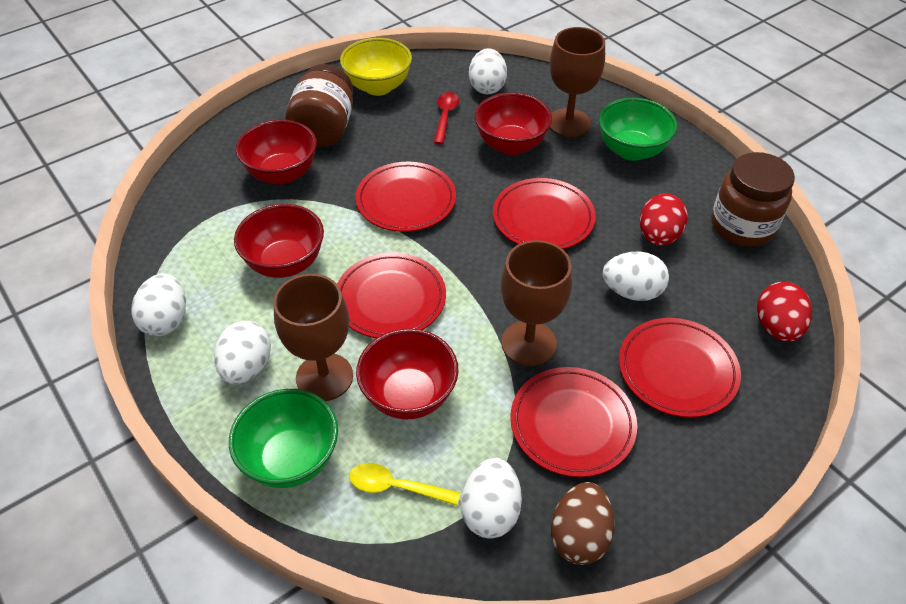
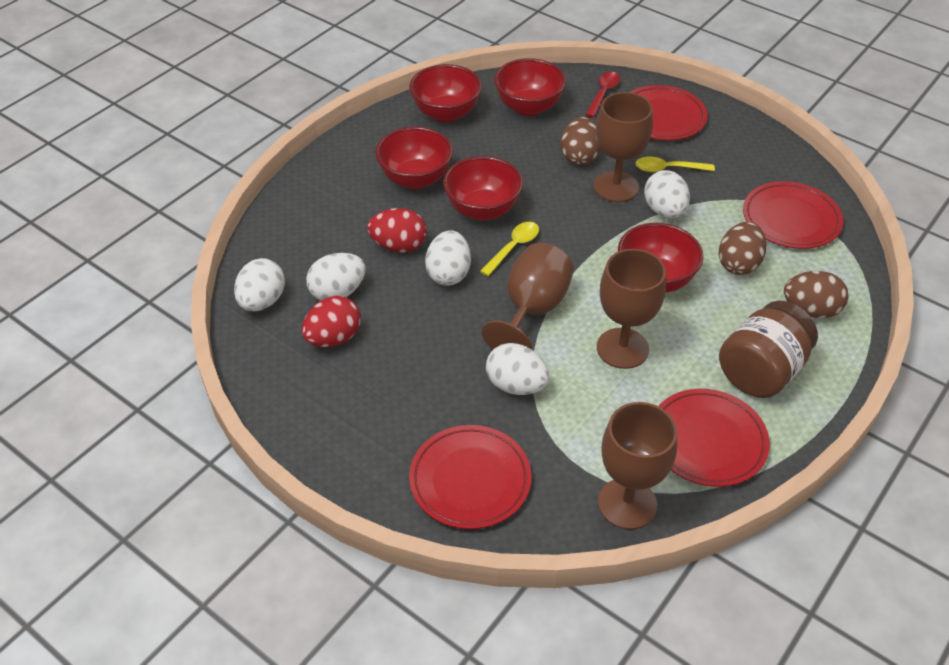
brown egg: [551,482,614,565] = 1 -> [561,117,601,165] [719,222,767,275] [784,271,849,318] = 3
brown goblet: [273,274,353,401] [501,240,572,366] [549,27,605,137] = 3 -> [482,243,574,350] [594,92,653,202] [597,249,666,369] [598,402,677,530] = 4
brown jar: [285,64,353,147] [711,152,795,247] = 2 -> [719,301,818,398] = 1
green bowl: [229,389,338,488] [599,98,677,161] = 2 -> none = 0
red bowl: [234,204,324,278] [236,120,317,185] [356,329,458,419] [475,92,552,155] = 4 -> [375,127,453,189] [409,64,482,123] [443,156,523,221] [494,58,566,116] [618,223,704,293] = 5
red plate: [337,253,446,338] [356,162,456,232] [493,178,596,249] [510,367,637,477] [619,318,741,418] = 5 -> [409,425,532,529] [630,85,708,141] [658,389,770,487] [743,181,843,249] = 4
yellow bowl: [340,38,412,96] = 1 -> none = 0
yellow spoon: [349,463,461,505] = 1 -> [480,222,539,276] [635,156,715,172] = 2

